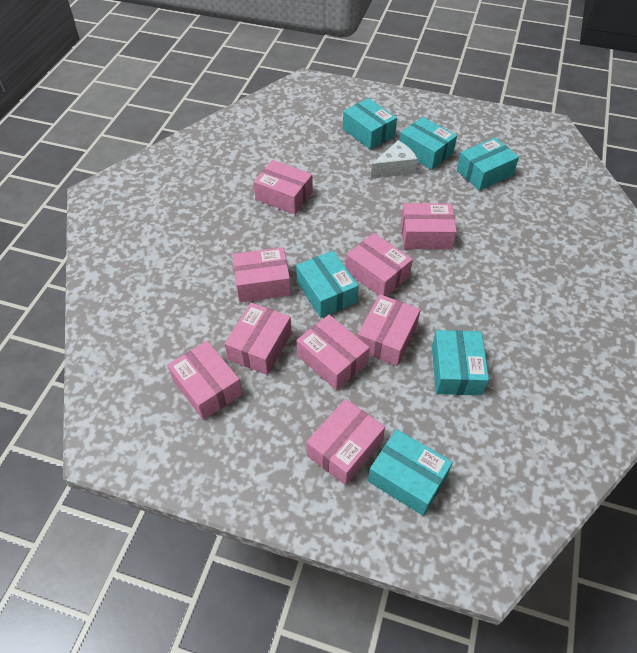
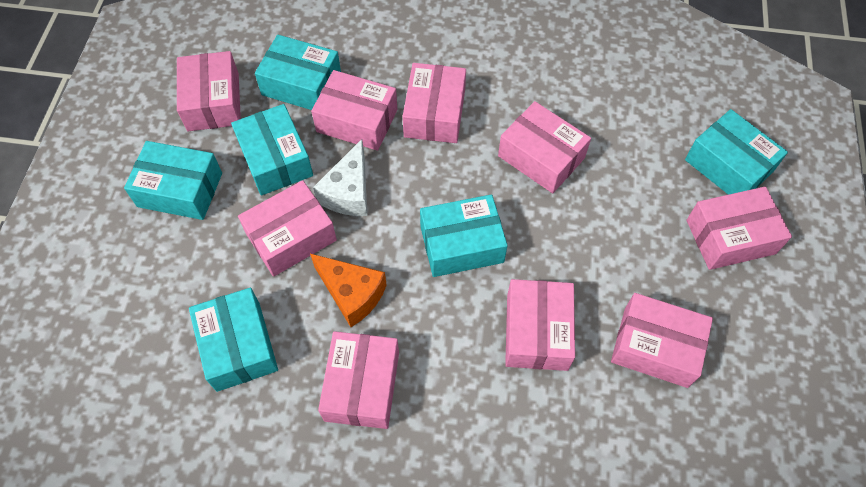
orange cheese: none = 0 -> [310,254,387,327] = 1

